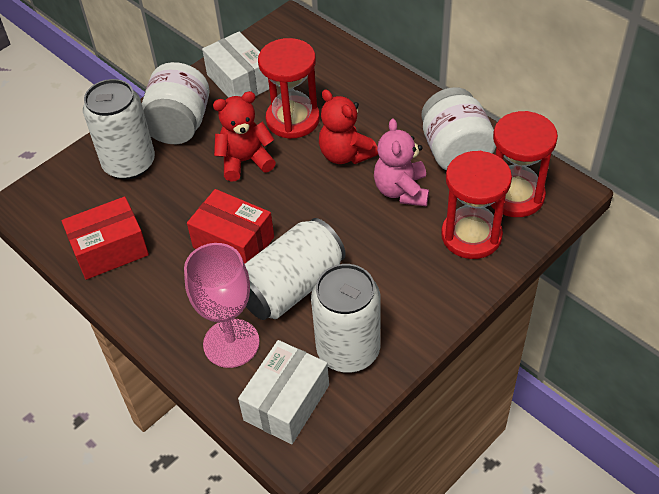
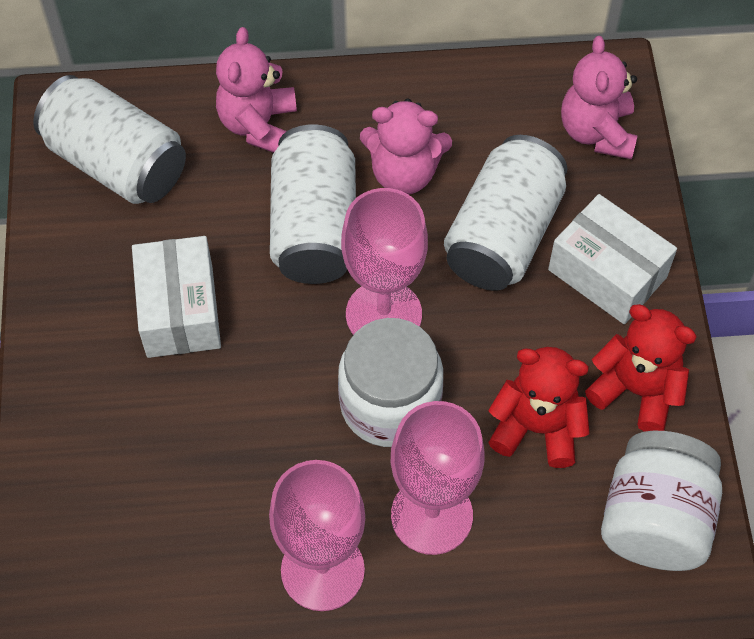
pink goblet: [184,243,260,368] = 1 -> [269,460,365,611] [341,188,428,335] [391,401,484,555] = 3
pink teddy bear: [374,119,429,206] = 1 -> [216,27,297,153] [360,98,452,195] [561,36,638,159] = 3
red box: [62,197,149,280] [187,189,274,264] = 2 -> none = 0
red hourglass: [258,38,320,139] [441,151,512,259] [491,111,558,217] = 3 -> none = 0

